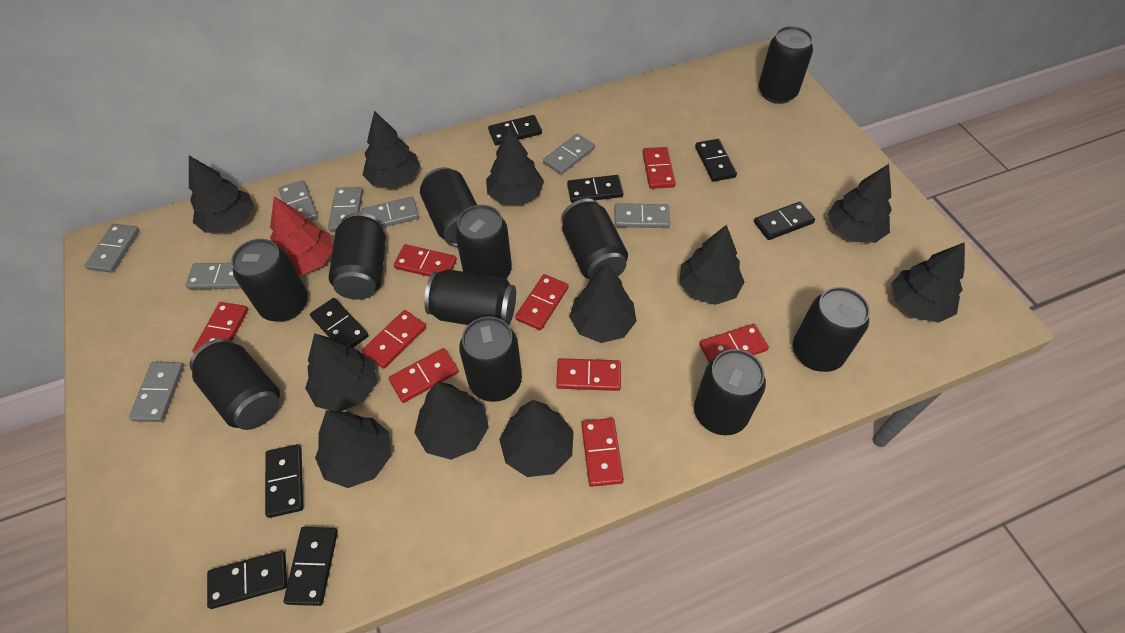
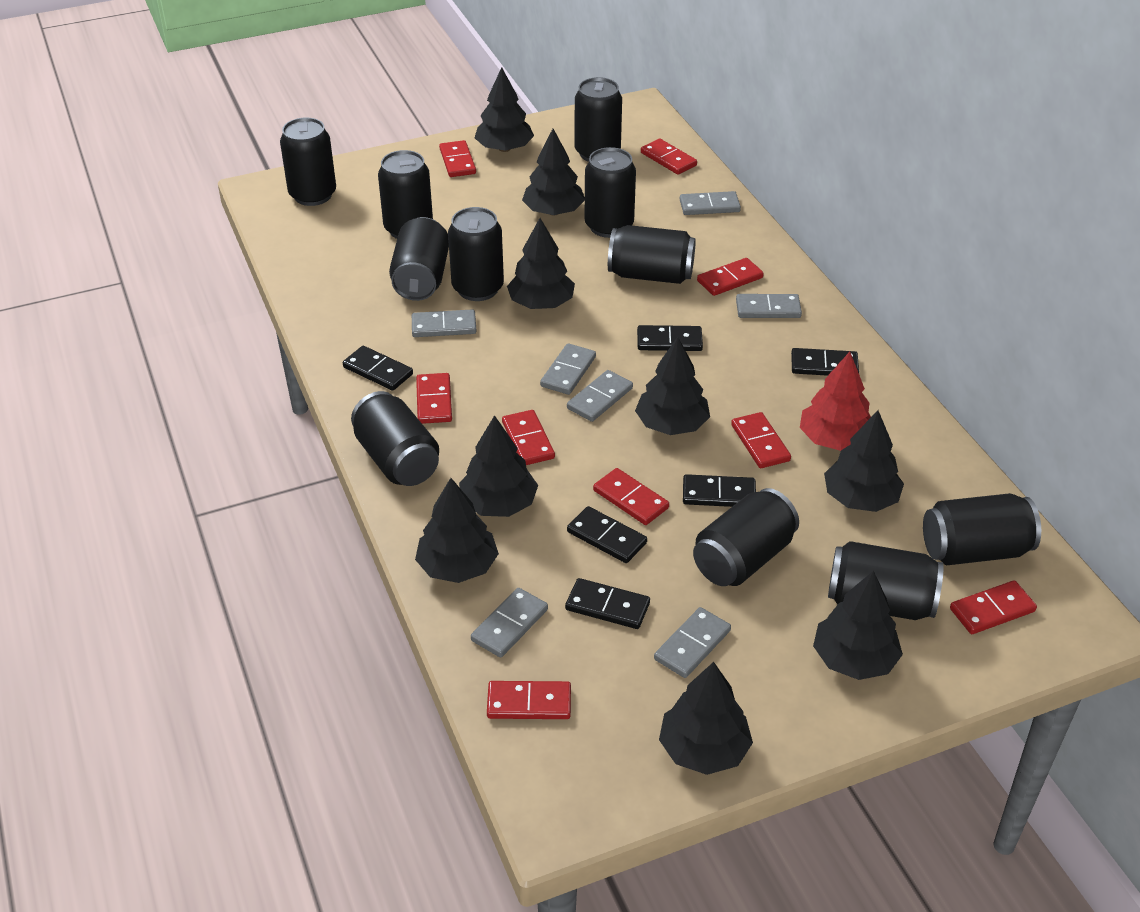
black domino: [207,551,287,609] [265,444,303,518] [284,527,338,606] [310,298,369,348] [488,115,542,145] [567,175,623,203] [695,139,737,182] [754,202,815,240] = 8 -> [343,346,413,391] [565,578,650,629] [567,506,647,563] [637,325,703,351] [683,474,756,507] [791,348,859,376] = 6
black tree: [189,156,254,233] [305,333,377,411] [315,410,391,488] [363,111,420,189] [414,381,489,460] [486,128,544,205] [499,400,574,477] [569,263,636,343] [679,225,744,305] [828,164,892,243] [891,242,965,323] = 11 -> [415,478,499,583] [459,415,538,517] [475,67,534,152] [507,218,575,309] [522,129,585,215] [635,337,710,435] [659,662,753,775] [813,571,903,680] [824,410,904,512] = 9
grey domino: [85,224,140,273] [129,362,184,422] [186,263,242,289] [279,180,318,221] [328,187,363,231] [360,197,419,227] [543,134,595,175] [615,203,670,228] = 8 -> [412,309,476,337] [471,588,548,658] [540,343,596,395] [567,370,633,422] [654,607,731,678] [680,191,741,215] [736,294,802,318] = 7

